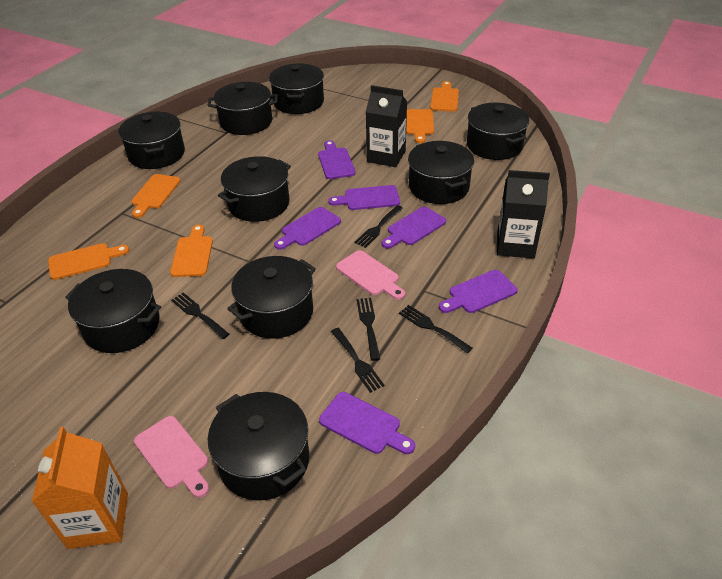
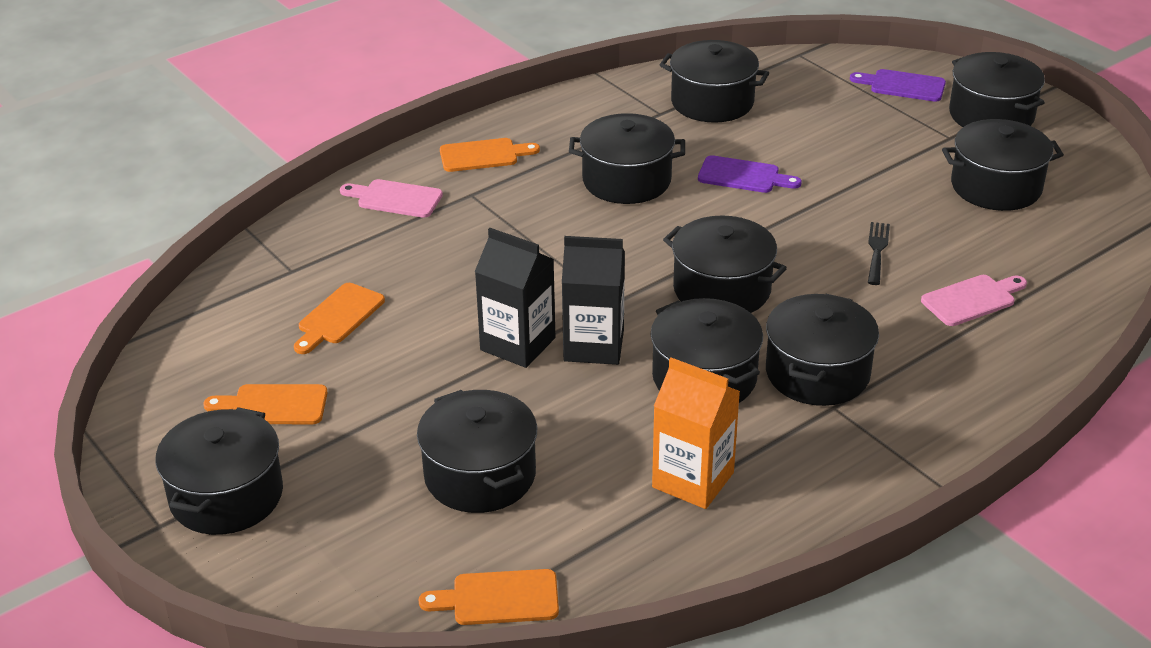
black fork: [171,293,229,339] [331,328,385,393] [354,205,403,248] [356,298,380,361] [399,305,473,353] = 5 -> [868,222,890,285] = 1
orange cutting board: [48,243,129,280] [131,174,180,218] [170,225,213,277] [406,109,434,143] [430,81,459,112] = 5 -> [204,384,327,424] [294,283,385,354] [419,569,559,625] [440,138,540,172] = 4
purple cutting board: [274,207,341,250] [318,140,356,179] [319,392,415,454] [328,185,400,210] [382,207,446,249] [439,270,518,313] = 6 -> [698,155,802,193] [850,69,946,102] = 2

